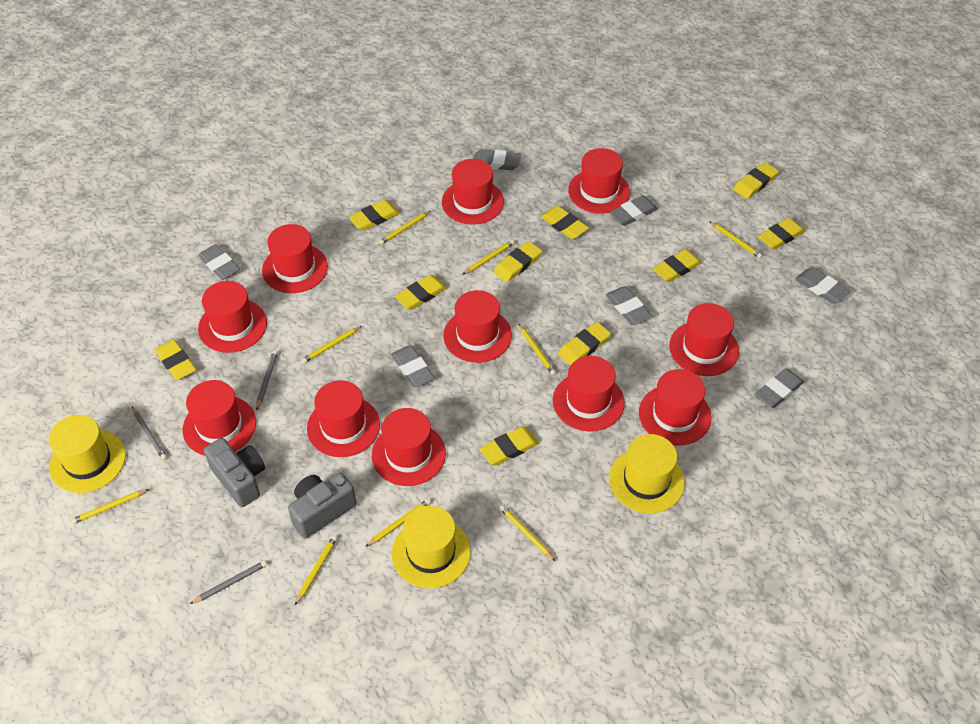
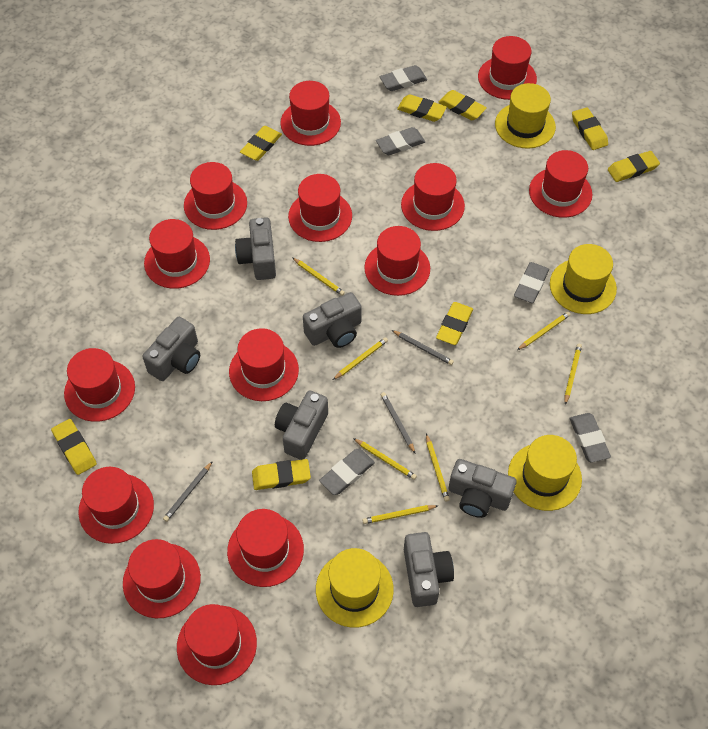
grey camera: [204,438,265,507] [288,473,356,538] = 2 -> [142,317,200,381] [235,217,276,280] [275,390,328,460] [303,292,362,348] [404,532,454,607] [449,459,517,518] = 6
grey eraser: [198,244,240,280] [391,345,434,387] [473,149,521,170] [606,286,652,325] [609,195,658,226] [755,368,804,408] [796,267,850,303] = 7 -> [319,449,375,495] [376,127,425,156] [380,65,427,91] [514,262,549,303] [570,413,611,463] = 5
red hat: [182,380,256,456] [198,281,267,353] [262,224,328,293] [307,380,380,457] [372,408,446,486] [442,159,504,225] [443,290,512,363] [553,356,625,431] [568,148,630,214] [639,369,712,445] [669,303,739,376] = 11 -> [64,348,135,422] [78,467,154,544] [123,539,201,618] [144,219,210,289] [177,604,257,685] [184,162,247,230] [227,509,304,587] [229,328,299,401] [280,81,341,146] [288,174,352,242] [364,226,430,296] [401,163,465,231] [478,36,537,100] [529,150,592,218] = 14
yellow eraser: [155,339,196,380] [348,200,400,231] [395,275,447,310] [480,427,539,466] [494,241,542,282] [541,206,589,239] [558,322,611,366] [653,249,702,282] [733,162,779,199] [758,218,805,250] = 10 -> [51,419,97,475] [240,126,282,161] [252,459,311,490] [397,94,447,122] [436,302,473,345] [438,90,487,121] [572,107,608,150] [608,151,660,182] = 8
yellow hat: [49,415,126,493] [392,505,471,589] [609,434,685,514] = 3 -> [316,548,394,628] [495,83,556,149] [508,435,582,511] [550,244,617,314] = 4
yellow pencil: [71,489,149,524] [295,535,337,605] [301,326,362,363] [365,499,431,547] [379,211,431,245] [462,240,515,275] [500,505,555,561] [519,324,556,375] [710,221,762,258] = 9 -> [293,258,345,296] [333,337,388,380] [353,438,417,480] [362,505,438,524] [426,434,450,502] [517,312,571,350] [565,344,582,405] = 7

